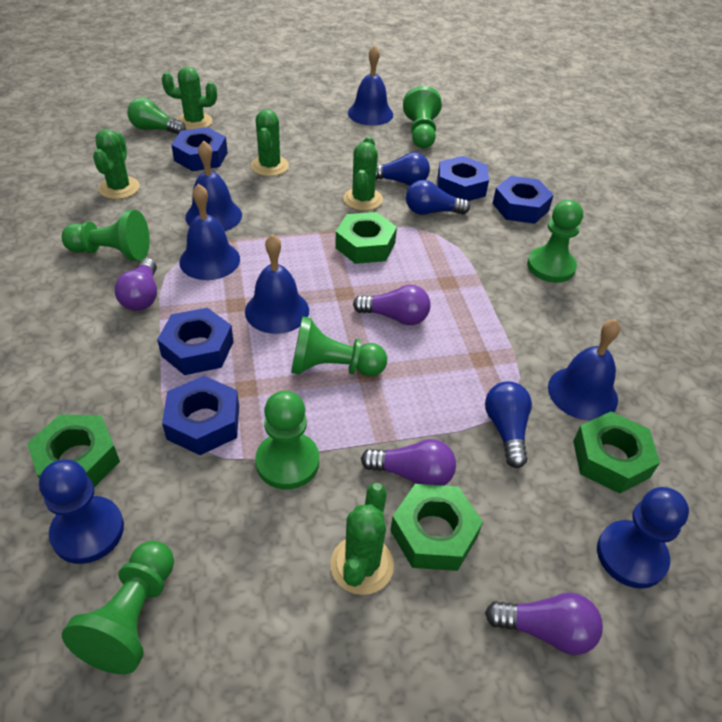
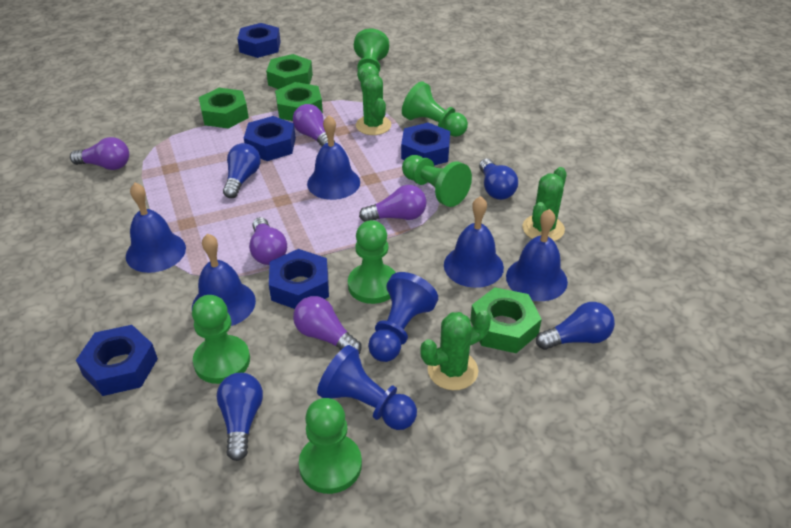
blue light bulb: [376,152,430,186] [406,180,470,215] [485,381,532,468] = 3 -> [216,373,263,461] [223,143,261,198] [479,159,518,200] [536,302,615,350] = 4
green cactus: [93,129,140,199] [161,66,217,130] [251,109,289,176] [330,483,394,595] [343,136,383,211] = 5 -> [356,70,391,135] [420,310,491,390] [523,167,567,241] = 3
green light bulb: [127,98,186,134] = 1 -> none = 0
purple light bulb: [114,258,157,311] [353,285,431,325] [361,439,456,486] [485,592,603,655] = 4 -> [70,137,129,170] [249,217,287,265] [293,104,335,147] [293,296,361,354] [359,185,427,222] = 5

